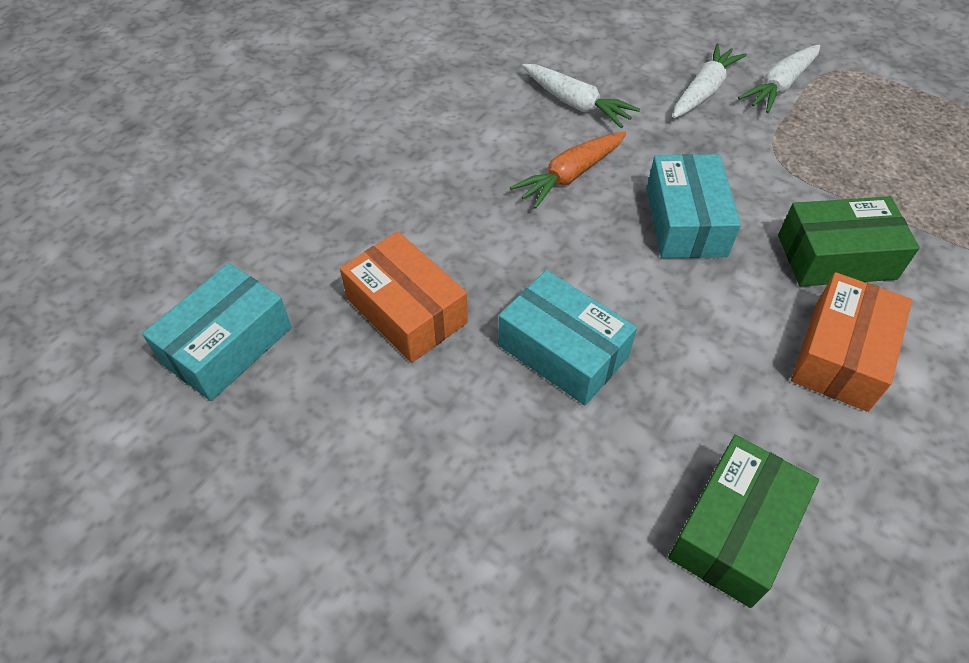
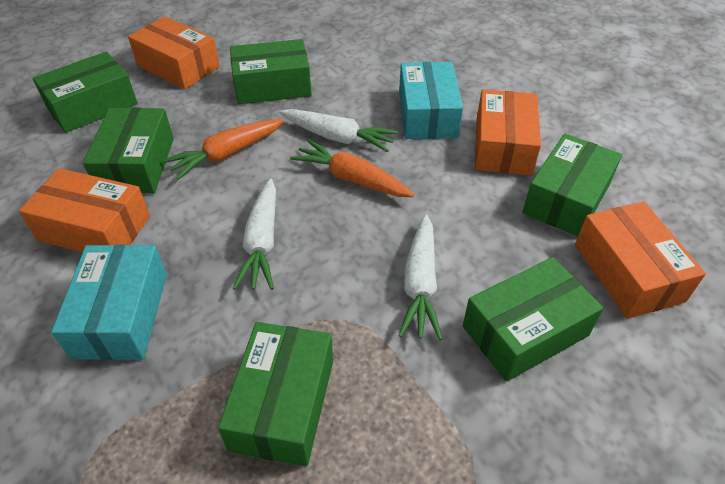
green box: [668,435,819,608] [778,196,920,286] = 2 -> [33,52,138,133] [83,108,174,194] [218,322,333,466] [230,39,312,104] [463,257,604,382] [522,133,622,236] = 6
orange box: [340,232,468,363] [791,272,912,412] = 2 -> [19,168,150,252] [128,16,220,89] [475,89,541,176] [575,202,706,319] = 4
orange carrot: [510,132,627,209] = 1 -> [163,119,284,180] [290,139,414,197] = 2
turquoise box: [142,263,292,401] [498,270,637,405] [647,154,741,258] = 3 -> [51,245,167,360] [399,62,463,139] = 2

